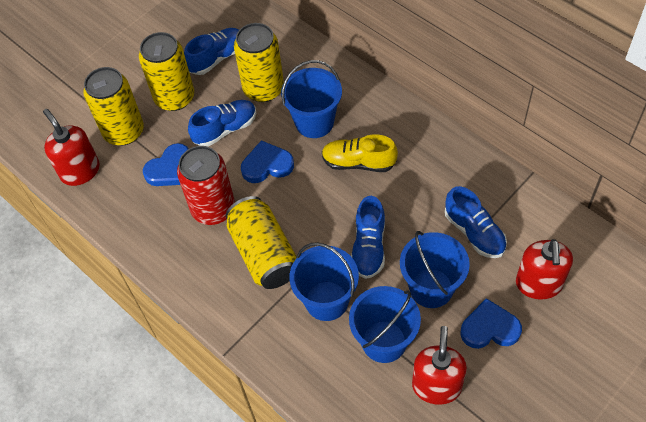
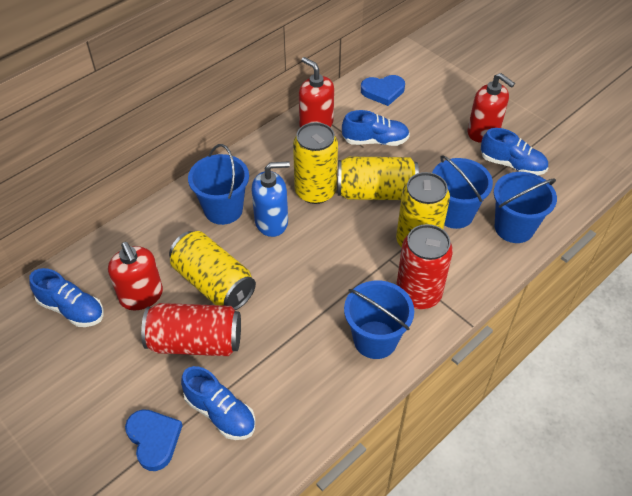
blue heart: [143,143,189,186] [241,140,294,183] [460,298,522,349] = 3 -> [125,409,183,471] [361,75,405,106] = 2
blue soap dispenser: none = 0 -> [251,161,290,237] = 1
red can: [177,146,235,225] = 1 -> [141,303,241,356] [396,224,453,309] = 2
yellow shoe: [322,134,398,172] = 1 -> none = 0

